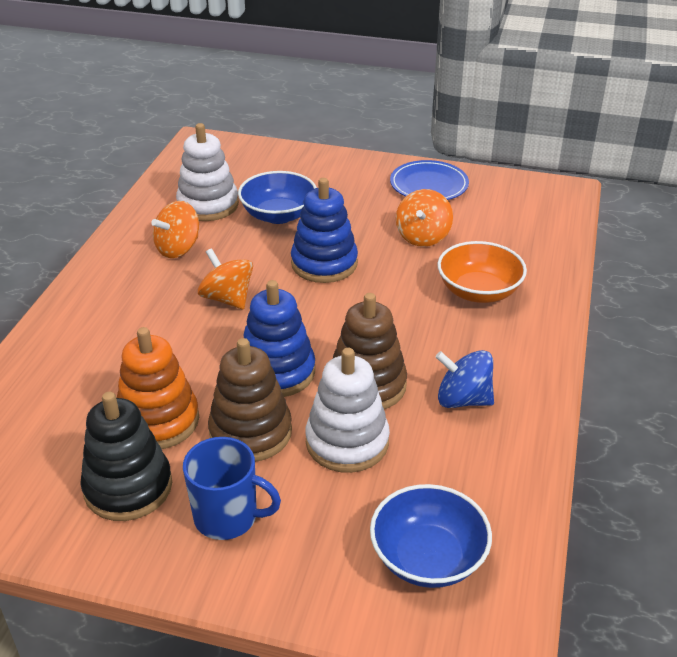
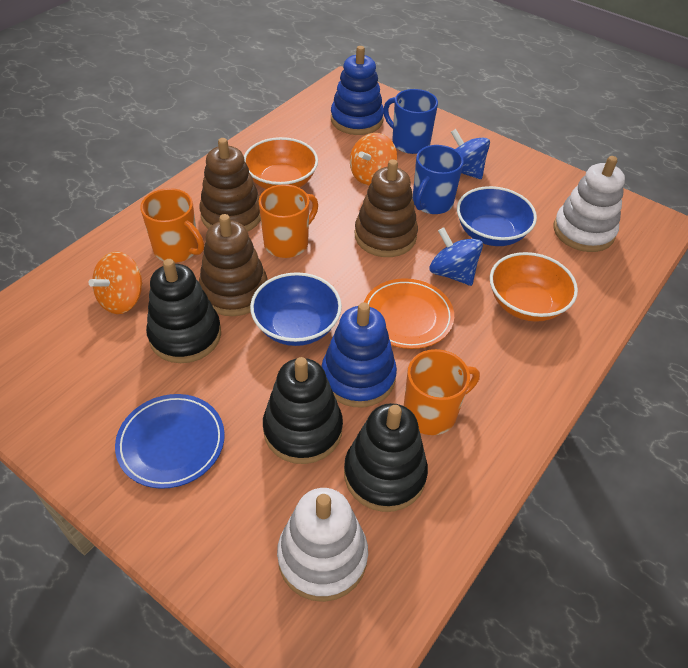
black stacking toy: [80,392,172,521] = 1 -> [146,259,221,363] [263,357,343,464] [344,403,428,512] = 3
blue mug: [183,437,281,540] = 1 -> [384,89,438,154] [413,145,464,214] = 2
blue spinning top: [436,350,494,408] = 1 -> [429,227,483,286] [451,129,490,179] = 2
brown stacking toy: [208,338,292,462] [333,293,407,409] = 2 -> [199,138,261,232] [199,214,268,316] [355,159,418,257] = 3
orange bowl: [437,241,527,303] = 1 -> [244,137,318,189] [490,252,578,322] = 2
orange mug: none = 0 -> [140,188,204,263] [258,184,318,258] [404,349,480,435] = 3
orange plate: none = 0 -> [364,278,454,349] = 1
orange spinning top: [151,201,199,258] [198,248,253,310] [396,189,453,247] = 3 -> [89,251,142,314] [350,133,397,186] = 2
orange stacking toy: [117,327,199,449] = 1 -> none = 0

